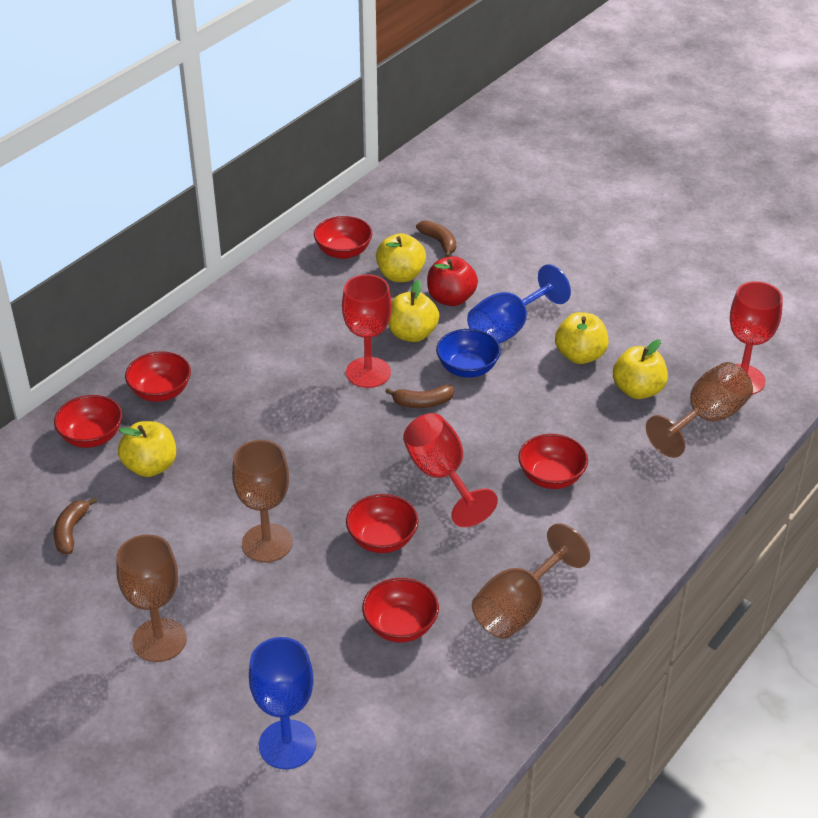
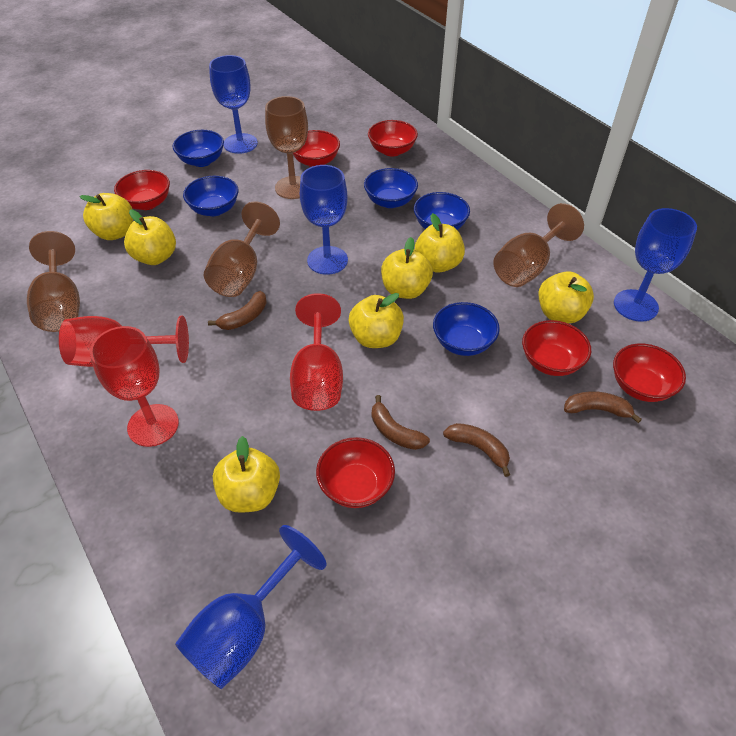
blue bowl: [436,329,501,378] = 1 -> [173,130,224,167] [183,176,239,216] [364,168,418,208] [414,192,470,230] [433,302,500,356] = 5
blue goblet: [249,637,316,769] [467,264,571,344] = 2 -> [175,525,327,689] [209,55,258,154] [300,165,348,275] [614,208,697,322] = 4
brown banana: [54,497,97,554] [385,385,454,408] [416,220,456,257] = 3 -> [208,291,267,330] [372,395,430,450] [443,423,510,477] [564,391,642,423] = 4
red apple: [427,256,478,306] = 1 -> none = 0
yellow apple: [118,421,176,477] [376,233,426,282] [388,280,439,342] [555,312,609,364] [613,340,668,399] = 5 -> [79,193,133,240] [124,210,176,265] [213,436,280,513] [349,293,404,348] [381,237,433,299] [415,213,465,273] [538,271,594,324] = 7

